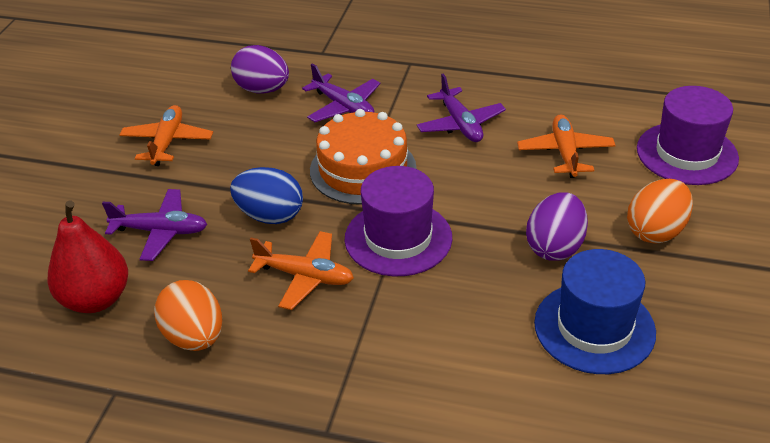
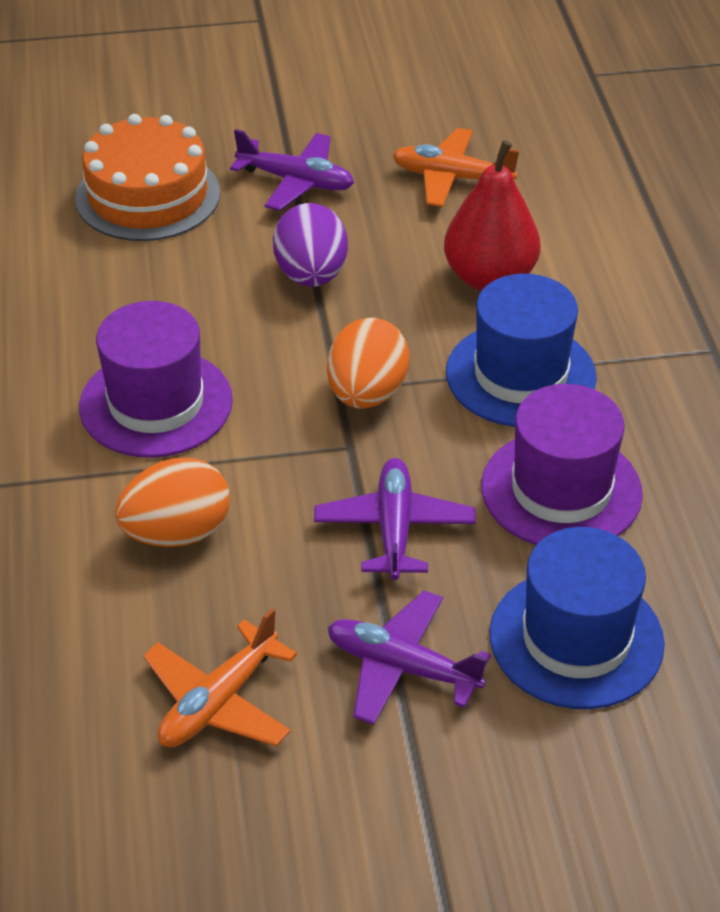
blue egg: [230,167,303,224] = 1 -> none = 0
blue hat: [534,249,656,374] = 1 -> [446,274,597,427] [490,527,665,709] = 2
orange plane: [119,105,213,166] [248,231,354,310] [517,114,615,178] = 3 -> [143,608,297,748] [393,128,520,207] = 2
purple egg: [231,45,289,94] [526,192,588,261] = 2 -> [273,203,348,287] = 1

